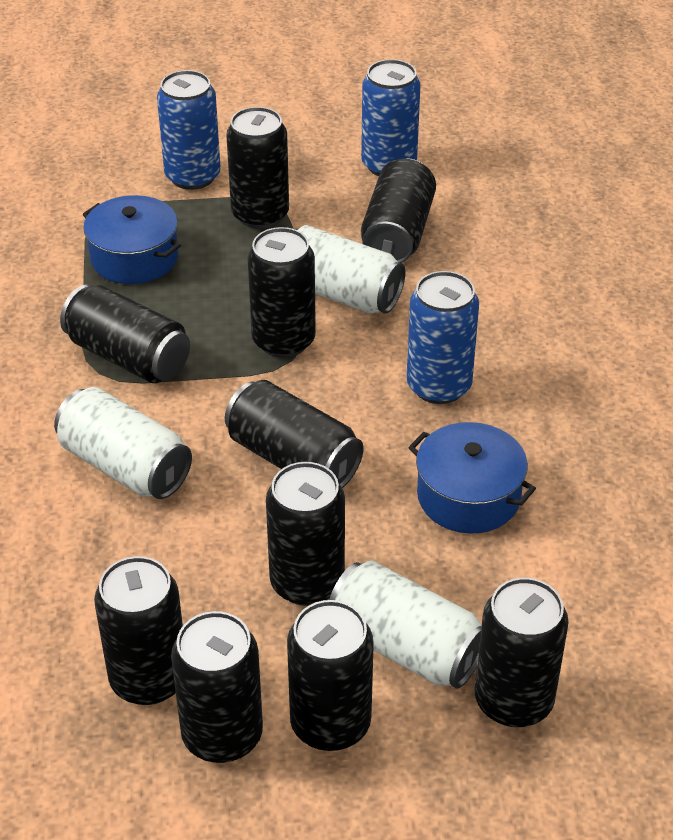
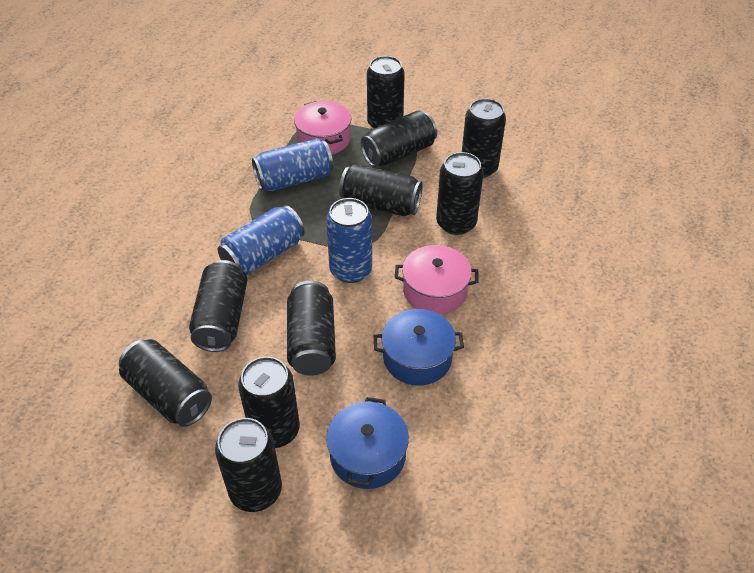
pink pot: none = 0 -> [294,101,351,155] [395,245,479,315] = 2
white can: [54,387,192,499] [295,225,406,314] [329,560,482,689] = 3 -> none = 0

